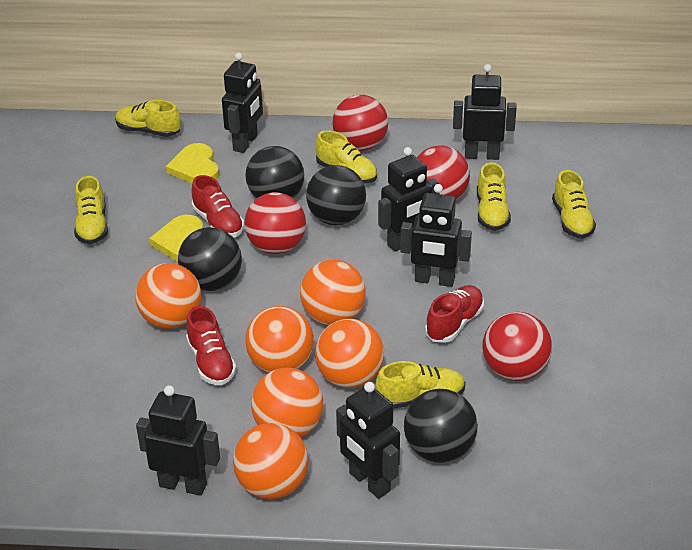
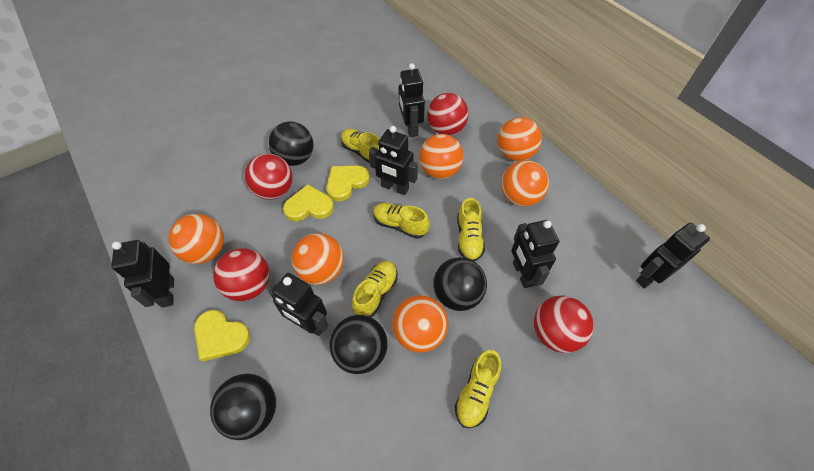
red shoe: [186,306,236,385] [191,175,244,237] [425,285,484,343] = 3 -> none = 0
yellow heart: [149,215,203,262] [166,143,219,183] = 2 -> [194,310,251,362] [283,184,334,221] [326,165,370,201] = 3
yellow shoe: [74,176,108,244] [115,100,181,137] [315,130,377,184] [376,361,466,408] [477,162,511,231] [552,170,596,239] = 6 -> [341,129,380,163] [352,261,398,317] [373,203,430,239] [455,350,501,428] [457,198,485,261] = 5

